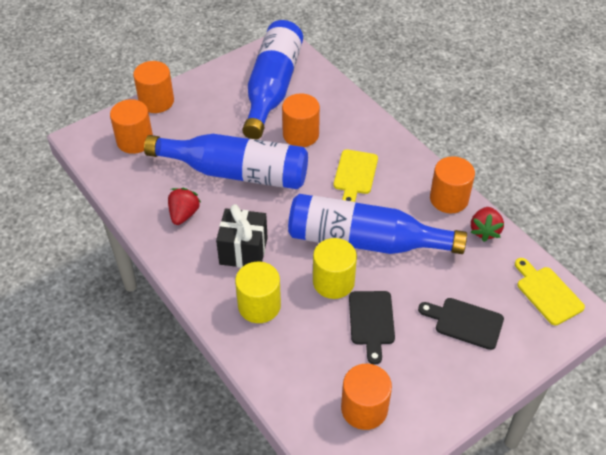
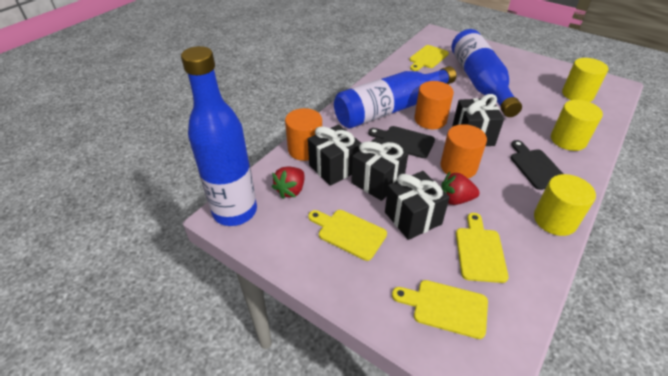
black gift: [216,204,268,268] = 1 -> [308,124,361,186] [351,137,408,201] [385,171,450,240] [452,94,504,146] = 4
orange cylinder: [110,99,153,154] [133,61,174,113] [282,93,320,147] [341,364,392,430] [430,156,475,213] = 5 -> [285,108,322,161] [414,81,454,129] [440,124,487,178] = 3
yellow cutting board: [334,150,378,202] [515,258,585,325] = 2 -> [308,210,387,261] [392,280,488,339] [410,45,449,71] [456,213,509,283] = 4
yellow cylinder: [235,262,281,323] [313,238,357,299] = 2 -> [534,174,596,236] [551,100,603,151] [562,58,608,102] = 3

